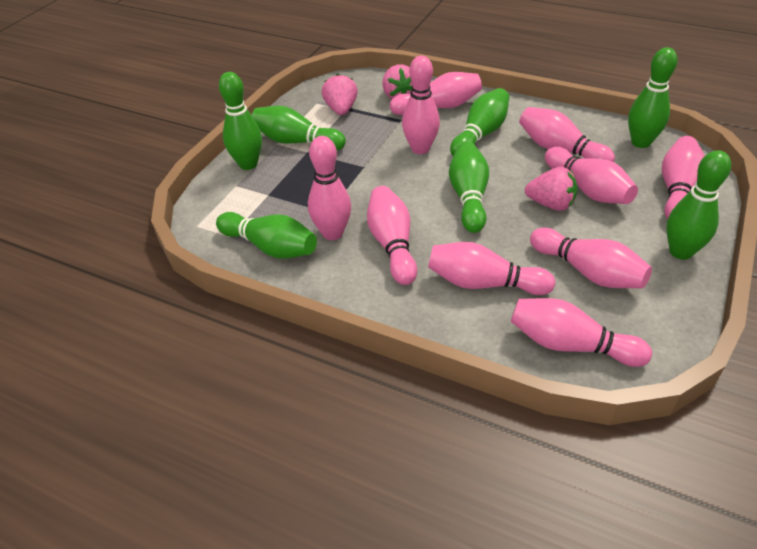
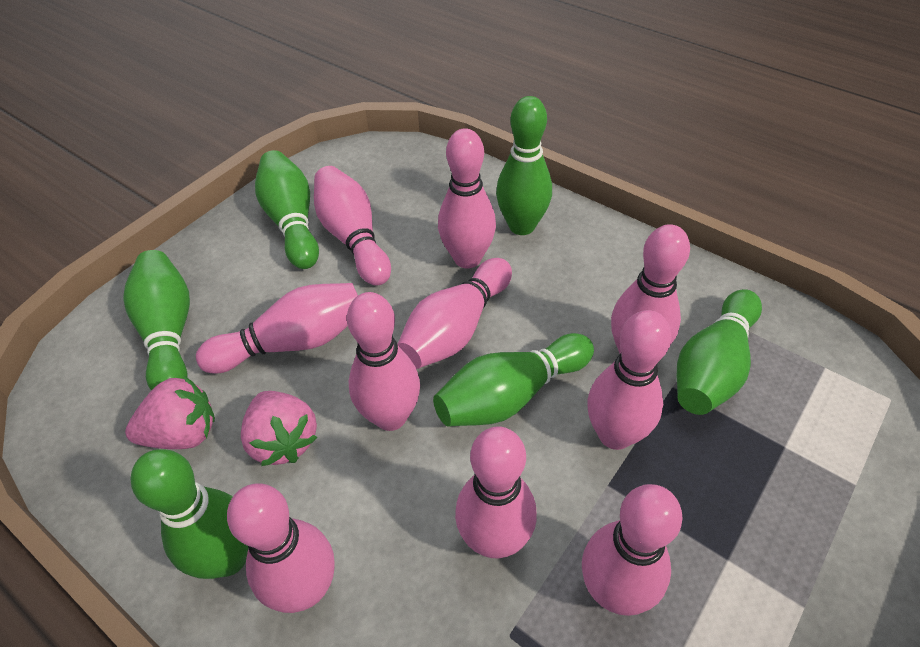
green bowling pin: [216,212,317,259] [219,72,262,170] [251,106,346,150] [449,142,489,233] [450,88,510,156] [628,47,678,148] [667,150,731,260] = 7 -> [123,250,190,391] [130,449,249,579] [255,150,319,269] [433,333,594,427] [496,96,552,235] [677,289,762,415] = 6
pink strawberry: [322,74,358,115] [383,64,413,99] [525,167,577,211] = 3 -> [125,376,215,449] [241,391,318,466] = 2

